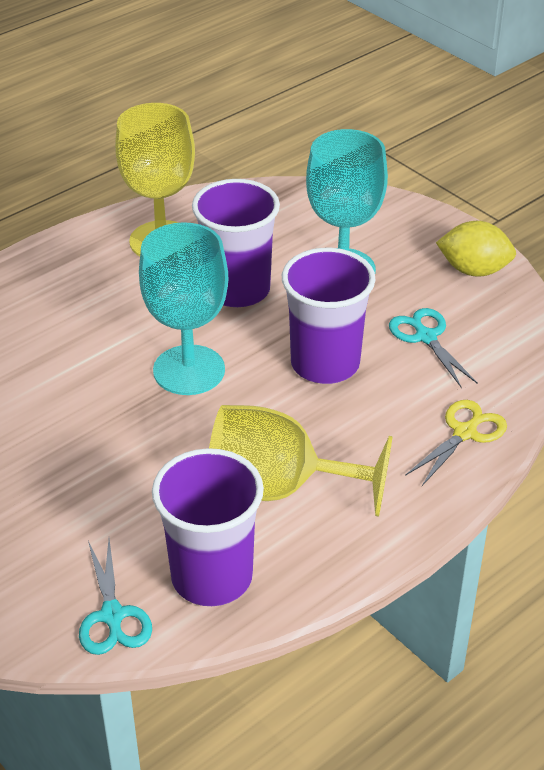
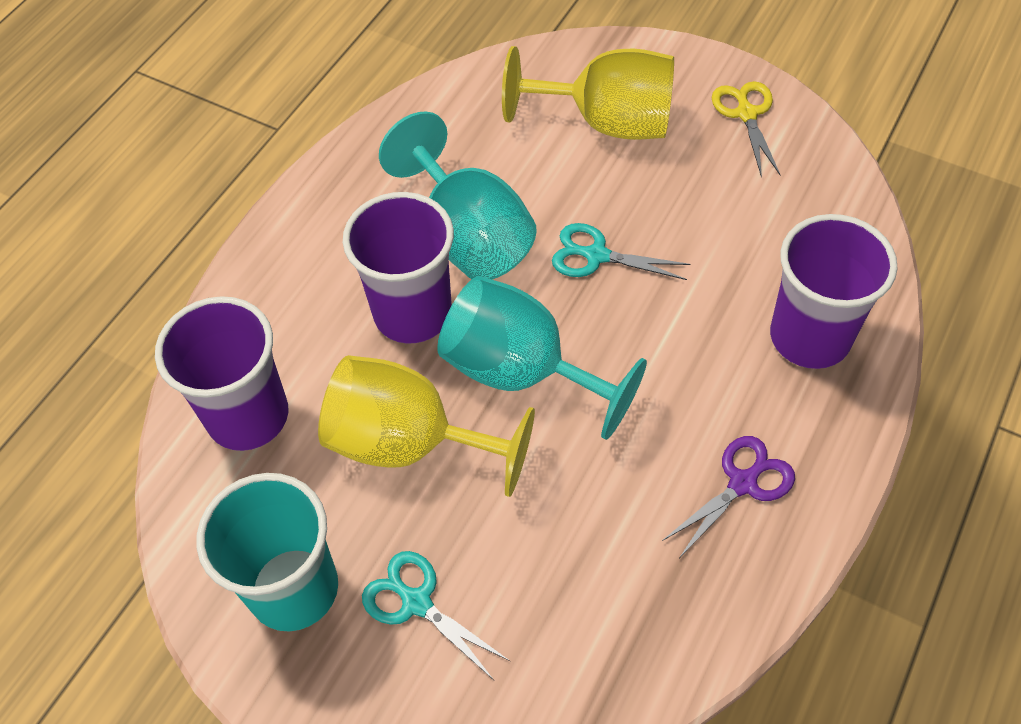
purple scissors: none = 0 -> [662,436,795,557] = 1
turquoise cup: none = 0 -> [197,473,338,632] = 1
yellow lemon: [436,221,516,277] = 1 -> none = 0

